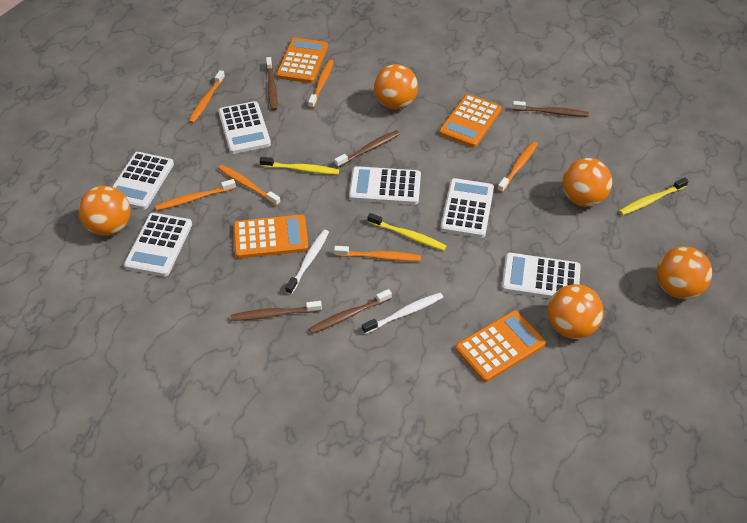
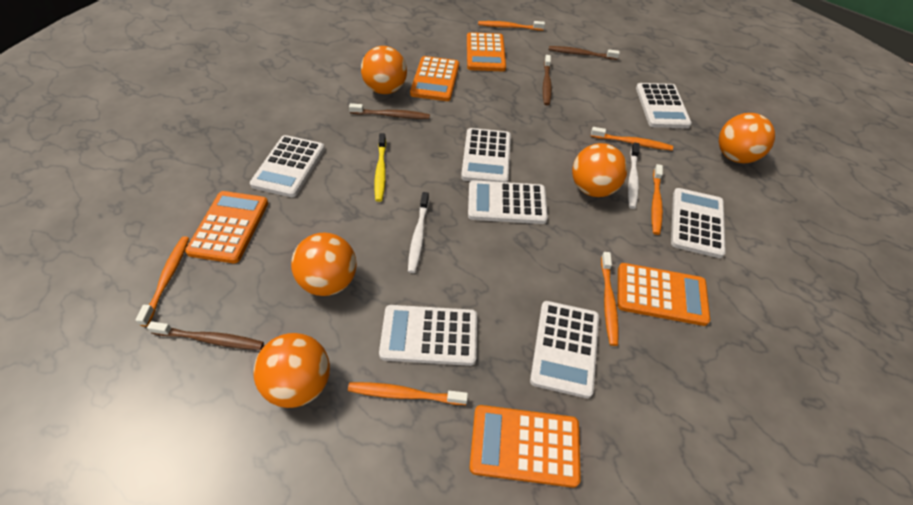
brown toothbrush: [230,301,322,321] [266,57,277,111] [309,289,392,334] [334,130,400,168] [513,101,589,117] = 5 -> [147,321,264,350] [349,103,430,119] [543,55,552,106] [549,46,620,60] = 4
orange calculator: [233,215,309,258] [276,38,328,83] [439,94,502,148] [455,311,546,382] = 4 -> [185,191,268,263] [410,56,459,101] [467,32,506,71] [469,405,581,488] [618,263,710,326] = 5
white calculator: [112,152,174,210] [124,213,192,277] [218,101,271,154] [349,166,421,205] [440,178,494,238] [502,253,581,299] = 6 -> [250,135,325,197] [379,305,477,366] [461,128,511,182] [468,180,548,224] [530,301,599,398] [636,83,692,128] [671,188,726,258] = 7
yellow toothbrush: [260,157,339,175] [368,213,446,251] [619,178,688,215] = 3 -> [374,133,386,202] = 1

